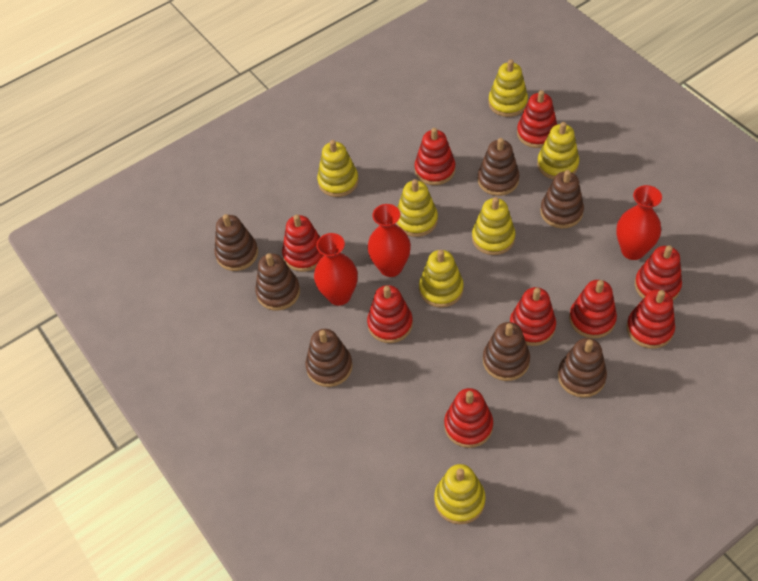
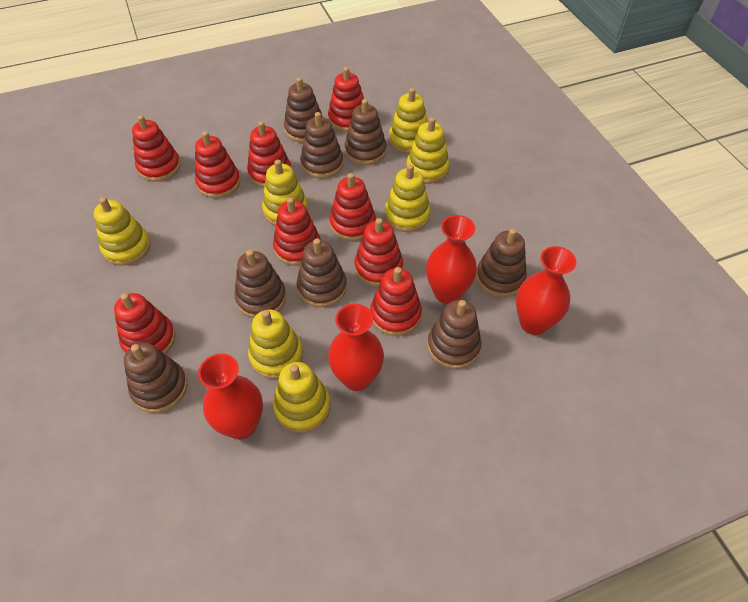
brown stacking toy: [214,214,258,271] [255,253,300,310] [306,329,353,387] [478,138,519,196] [483,322,530,381] [540,170,584,228] [558,338,607,398] = 7 -> [124,342,188,413] [235,250,286,318] [284,77,323,143] [297,238,347,307] [300,112,343,178] [345,99,386,165] [427,300,481,369] [476,228,527,297] = 8
red vase: [314,233,358,306] [368,204,411,277] [616,185,662,260] = 3 -> [198,353,263,439] [328,304,384,391] [426,215,477,304] [516,246,576,335] = 4

